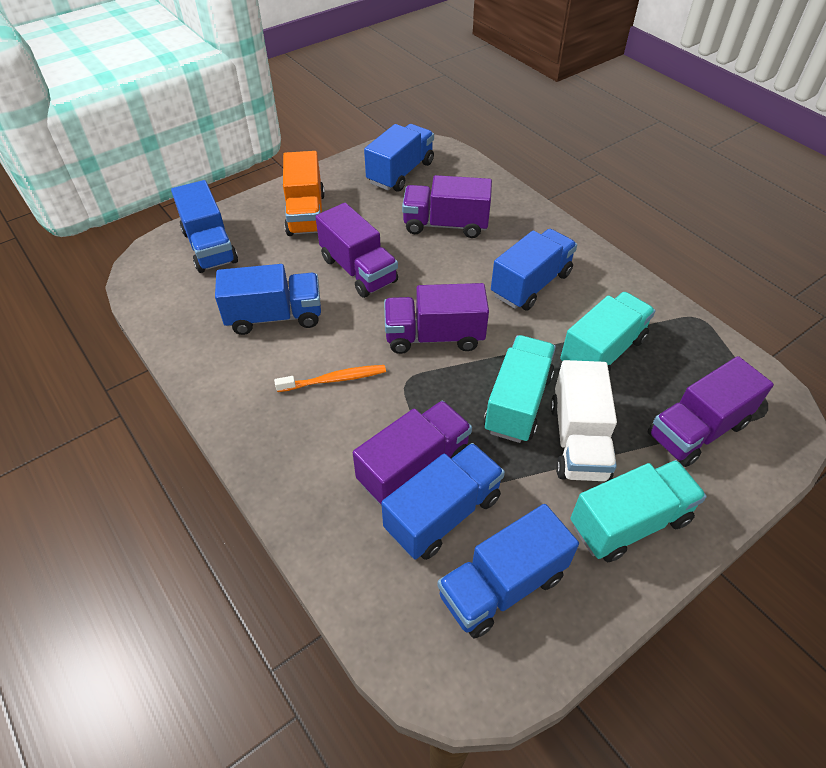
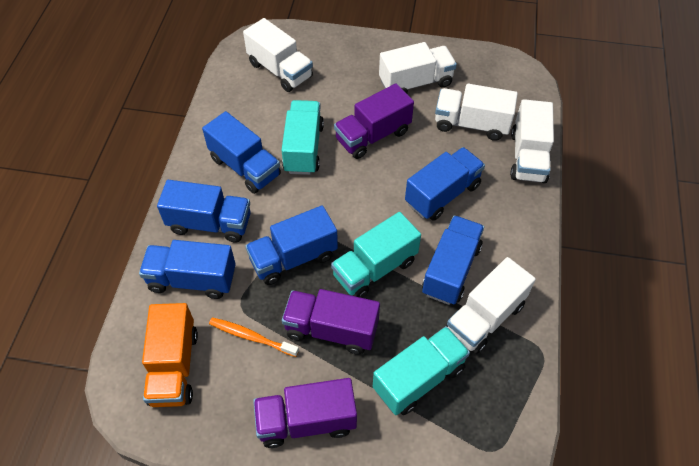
purple truck: [315,203,398,298] [353,401,472,507] [384,283,489,354] [402,175,492,238] [648,356,774,467] = 5 -> [253,378,357,448] [282,289,380,354] [334,84,414,159] = 3
white truck: [550,360,617,481] = 1 -> [243,18,313,92] [379,42,457,93] [435,84,518,141] [446,257,536,354] [510,99,554,183] = 5

